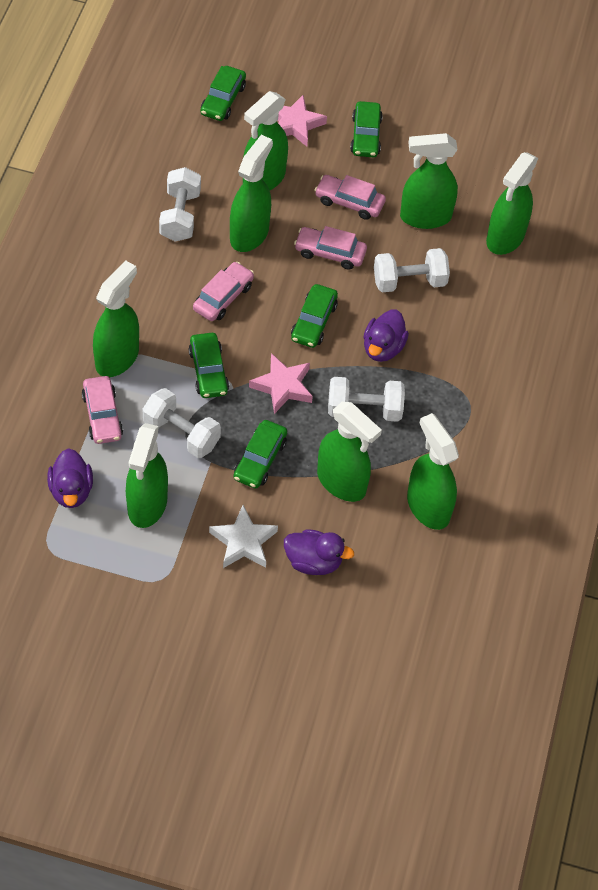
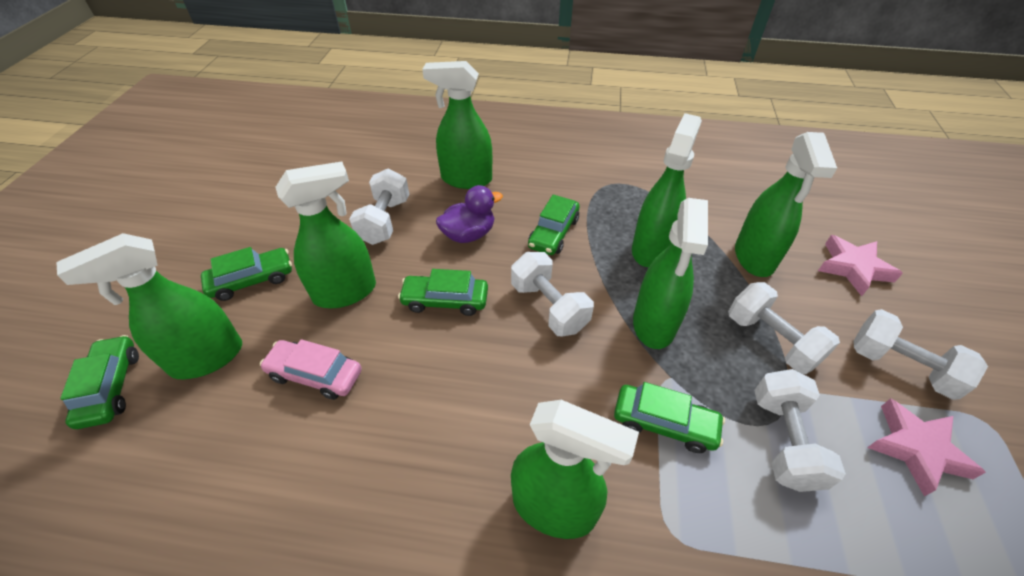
green spray bottle: [93,260,139,377] [126,423,168,528] [230,135,273,252] [243,91,288,191] [317,402,382,502] [400,133,458,229] [407,413,459,530] [486,152,538,255] = 8 -> [56,233,242,379] [276,161,376,308] [422,61,492,189] [511,400,639,539] [632,113,702,267] [633,198,708,349] [735,132,837,277] = 7
pink car: [82,376,123,444] [193,262,254,321] [294,226,367,270] [315,175,386,220] = 4 -> [260,339,362,400] = 1
purple duck: [47,448,93,508] [284,529,354,575] [363,310,409,362] = 3 -> [436,185,503,243] = 1
white dumbbell: [143,388,221,458] [159,167,201,242] [328,377,405,422] [374,248,450,292] = 4 -> [349,169,409,245] [511,252,594,337] [728,282,840,374] [754,369,846,492] [853,309,988,400] = 5
white star: [209,505,278,568] = 1 -> none = 0

